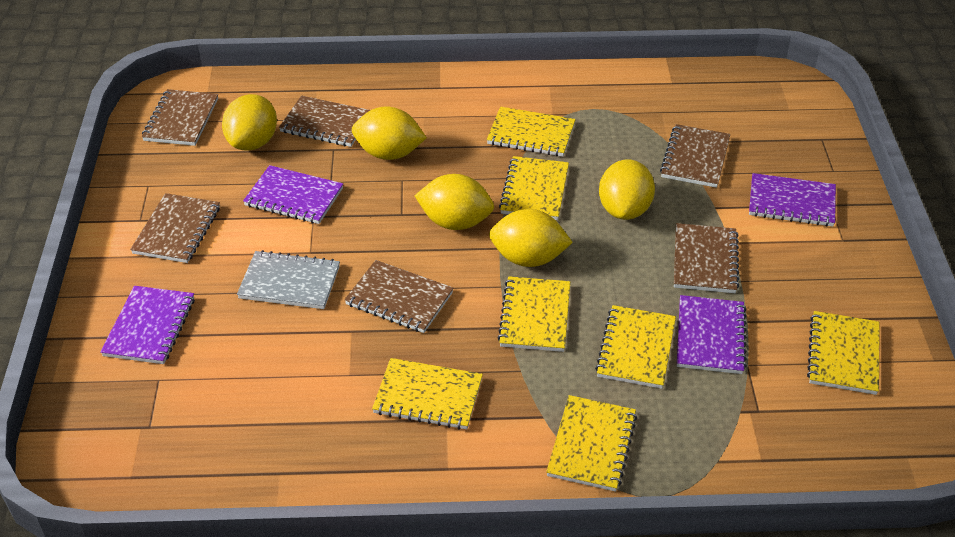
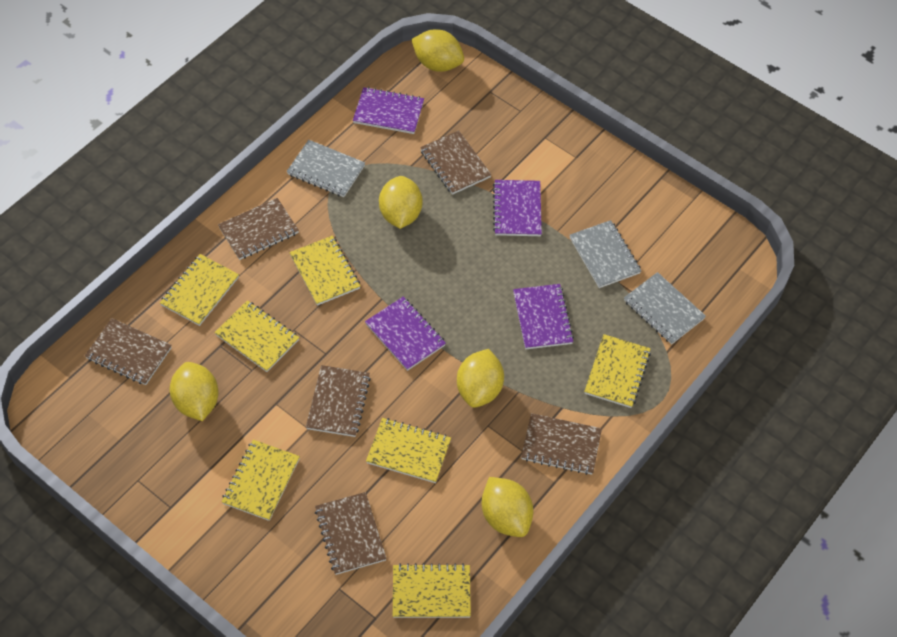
grey notebook: [237,250,340,309] = 1 -> [287,140,365,197] [570,220,641,288] [624,272,706,344] = 3

